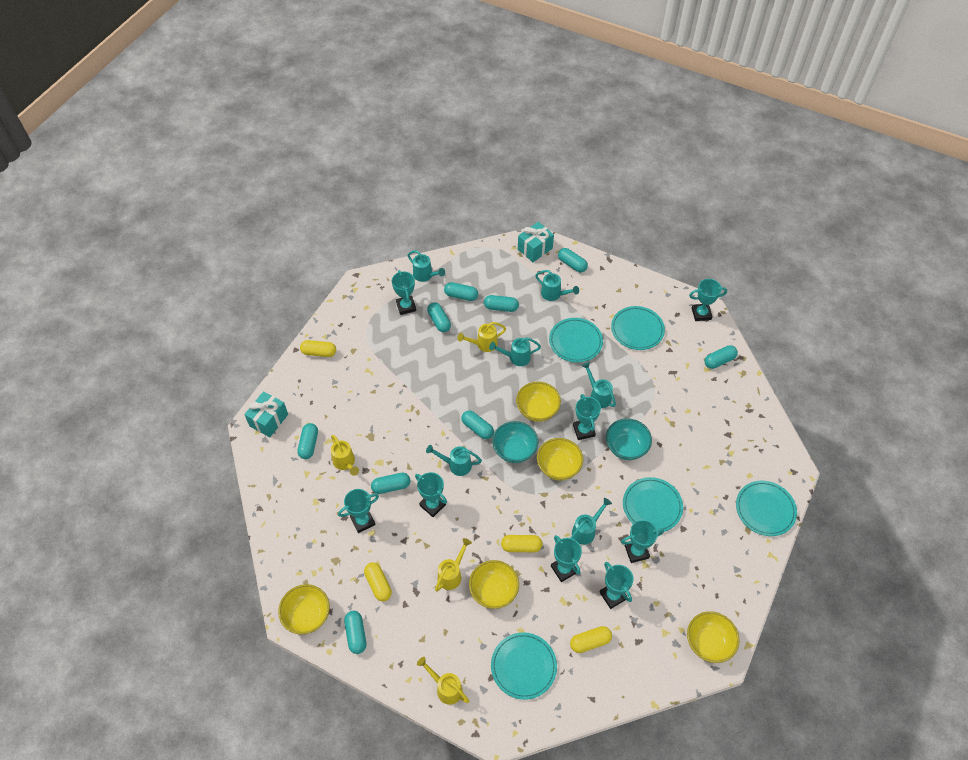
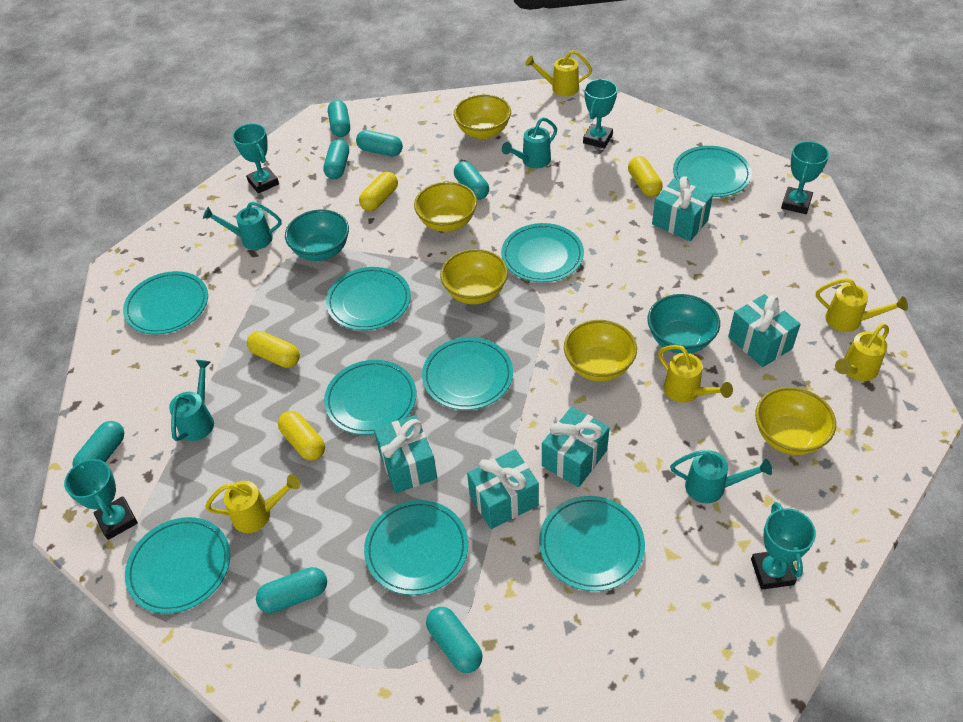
turquoise capsule: [297,423,318,459] [344,611,366,654] [371,473,410,494] [427,302,451,332] [444,282,478,301] [461,410,494,439] [484,295,519,312] [558,248,588,272] [704,345,738,369] = 9 -> [72,421,124,467] [256,567,327,613] [323,139,349,179] [328,100,350,137] [356,130,403,157] [426,607,483,673] [454,161,489,200] = 7
turquoise gift: [244,391,288,437] [518,222,554,262] = 2 -> [374,415,437,493] [467,449,539,529] [542,407,610,487] [652,176,713,241] [728,294,801,367] = 5
turquoise plate: [491,632,557,700] [549,318,603,363] [611,306,665,350] [623,477,683,533] [736,481,797,536] = 5 -> [123,271,208,335] [125,517,230,614] [324,360,416,435] [326,267,411,330] [364,500,468,595] [422,337,513,410] [501,223,584,282] [539,496,645,591] [673,146,752,197] = 9
turquoise trophy: [338,489,379,533] [392,270,416,315] [415,472,447,517] [551,535,582,582] [573,394,601,440] [599,562,633,609] [621,520,664,563] [689,279,727,321] = 8 -> [64,459,138,540] [232,123,279,194] [583,79,617,149] [751,502,816,590] [781,141,829,214] = 5
turquoise watering can: [407,250,445,282] [426,445,482,476] [489,337,541,366] [535,270,579,301] [571,498,612,545] [582,362,616,408] = 6 -> [169,360,214,441] [203,201,281,250] [502,117,557,168] [670,450,773,503] = 4
yellow watering can: [331,435,359,476] [417,657,470,705] [435,538,472,592] [457,322,506,352] = 4 -> [205,474,300,533] [525,50,592,97] [658,345,733,403] [816,278,908,332] [835,323,889,381] = 5

